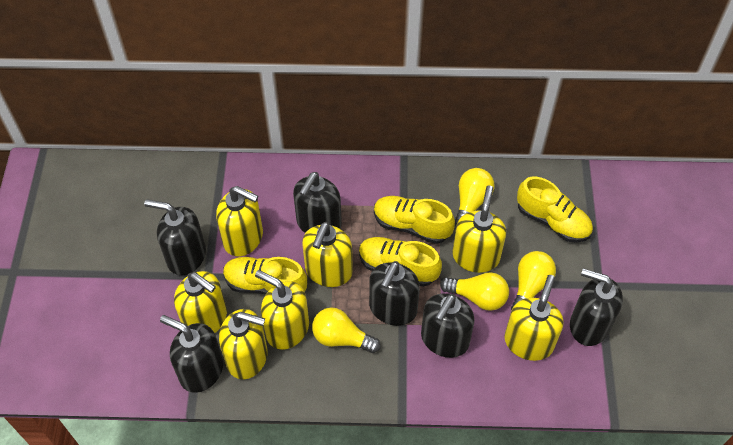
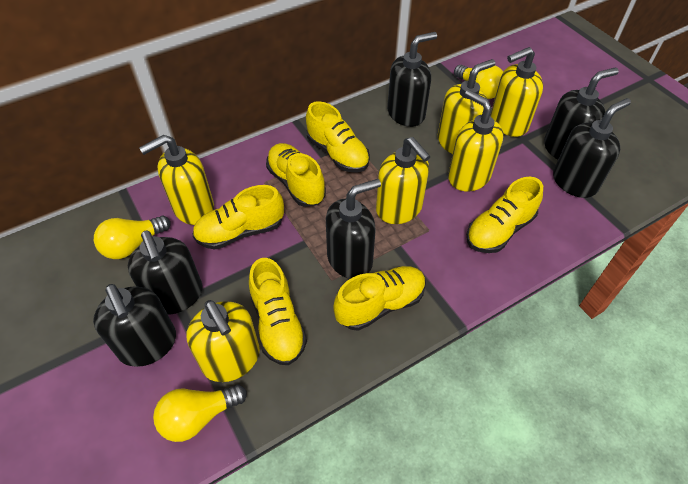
yellow light bulb: [312,308,381,353] [440,272,509,311] [455,168,495,226] [511,251,556,310] = 4 -> [94,216,171,259] [153,384,247,442] [454,65,503,99] = 3
yellow shoe: [223,257,307,295] [359,237,442,286] [374,196,455,244] [517,177,593,243] = 4 -> [192,185,284,250] [249,258,307,365] [266,143,326,207] [306,101,370,173] [333,266,426,331] [466,177,543,253] = 6
yellow soap dispenser: [174,271,227,333] [216,186,263,256] [219,309,268,379] [255,270,309,350] [302,222,353,287] [452,185,506,273] [504,275,564,361] = 7 -> [139,135,214,225] [186,300,260,382] [376,137,431,224] [438,59,496,154] [448,90,503,191] [490,47,543,137] = 6

